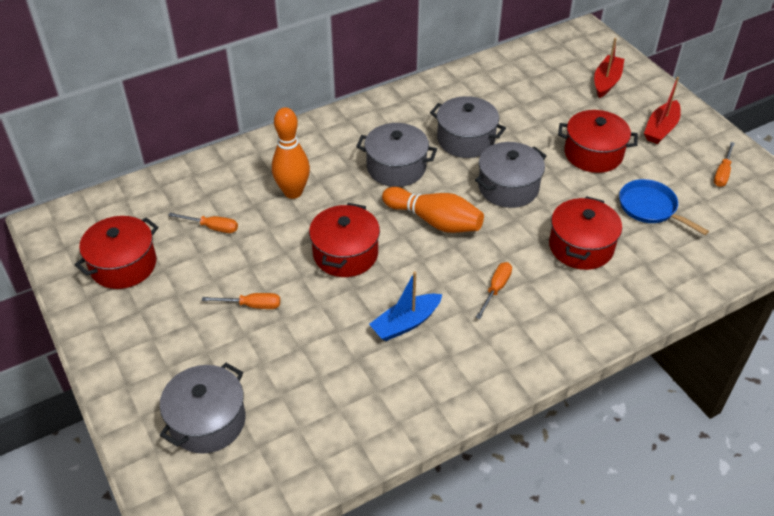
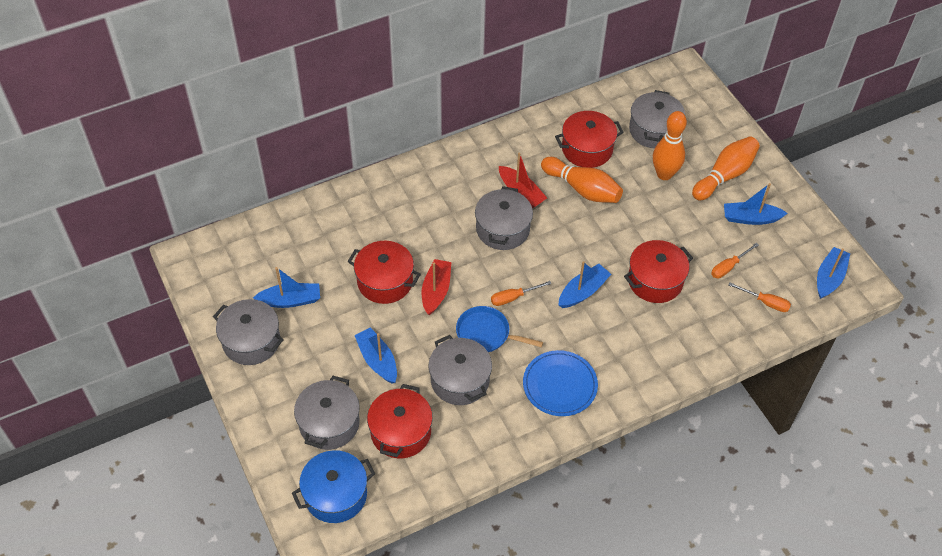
blue boat: [369,271,442,341] = 1 -> [253,267,320,308] [354,327,397,384] [559,261,611,308] [724,183,788,225] [817,247,850,299] = 5
blue plate: none = 0 -> [523,350,598,416] = 1
blue pot: none = 0 -> [292,450,375,523] = 1
grey pot: [160,363,245,454] [356,123,437,187] [430,96,506,158] [475,142,547,208] = 4 -> [213,299,284,365] [294,376,360,450] [429,335,492,405] [475,186,533,250] [629,90,685,149] = 5
orange bowling pin: [272,108,310,199] [382,187,484,233] = 2 -> [541,157,623,203] [653,111,687,180] [692,136,760,200] = 3
orange screwdriver: [168,213,238,233] [202,293,280,309] [476,262,512,319] [714,142,735,187] = 4 -> [491,281,552,306] [711,243,759,278] [729,283,791,312] = 3

